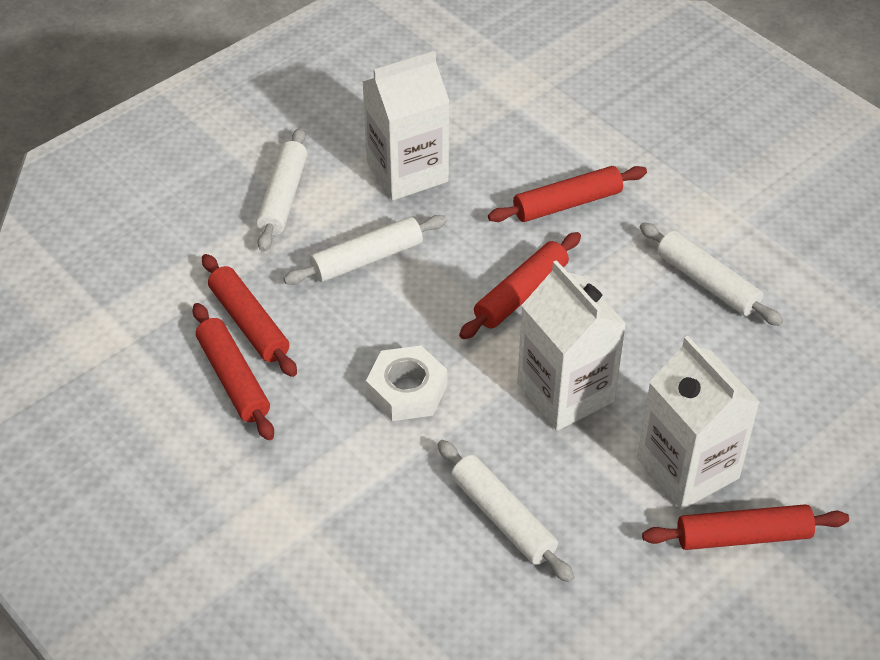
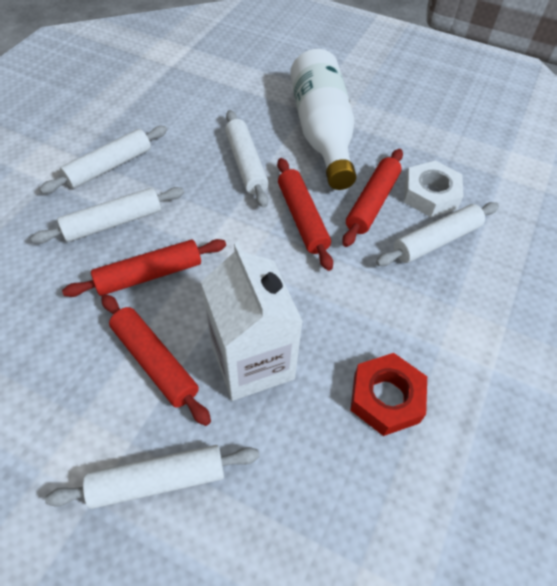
red nut: none = 0 -> [350,353,427,436] = 1
red rolling pin: [193,303,274,440] [202,254,297,377] [459,232,581,339] [488,166,647,222] [642,504,849,550] = 5 -> [62,239,226,297] [101,294,211,426] [277,158,333,271] [342,149,403,247] = 4
white bottle: none = 0 -> [290,49,356,190] = 1
white carton: [362,51,450,200] [517,260,626,431] [637,336,760,510] = 3 -> [201,242,303,401] = 1
white rolling pin: [256,127,308,252] [283,215,447,285] [438,440,574,583] [639,222,783,326] = 4 -> [31,187,184,244] [39,126,167,194] [45,445,260,509] [225,110,269,208] [376,202,499,266] = 5

